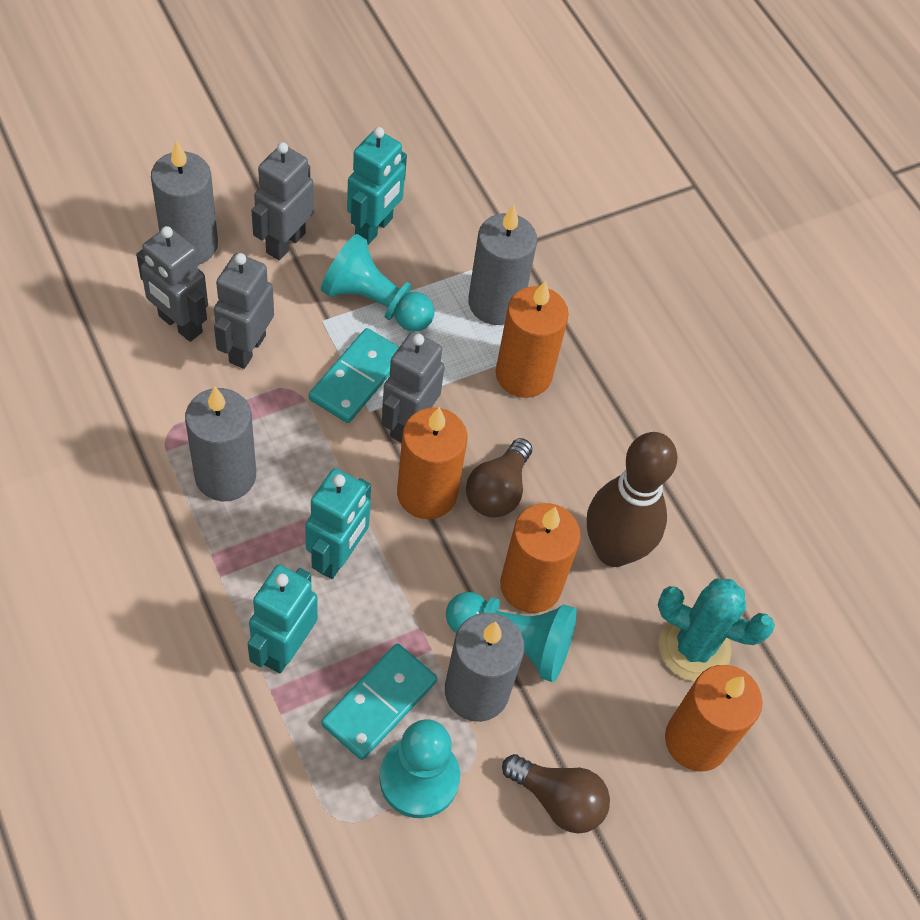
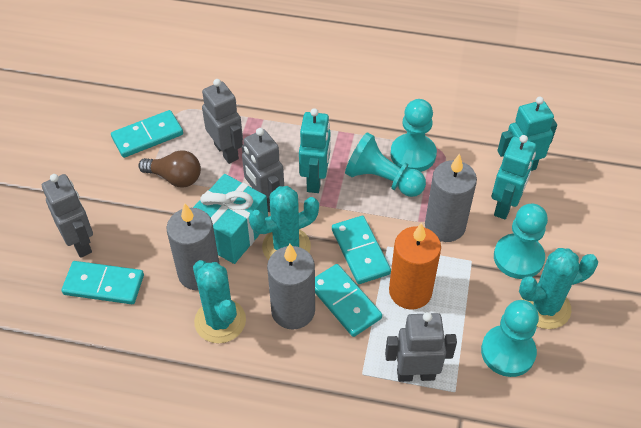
brown bowling pin: [587,432,677,567] = 1 -> none = 0
brown light bulb: [466,438,532,518] [502,754,610,834] = 2 -> [138,150,201,187] = 1
grey candle: [151,140,218,265] [185,386,256,501] [445,613,524,722] [468,205,537,325] = 4 -> [167,203,219,291] [267,244,315,330] [425,154,477,242] = 3
orange candle: [397,407,467,519] [496,281,569,398] [500,503,581,613] [665,665,762,771] = 4 -> [389,223,441,310] = 1
turquoise cactus: [658,579,775,681] = 1 -> [193,260,246,343] [249,186,319,260] [519,248,598,329] = 3
turquoise domino: [309,328,399,423] [321,643,437,760] = 2 -> [62,261,144,304] [111,110,183,158] [315,264,382,337] [332,216,391,284] = 4
turquoise gift: none = 0 -> [193,174,268,264] = 1
turquoise pawn: [321,234,434,332] [379,719,460,818] [446,592,577,682] = 3 -> [345,132,426,197] [390,99,437,172] [481,300,539,377] [494,204,548,279] = 4

